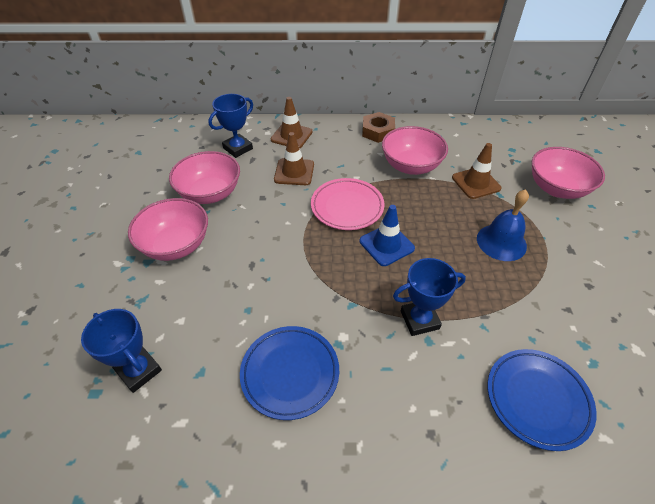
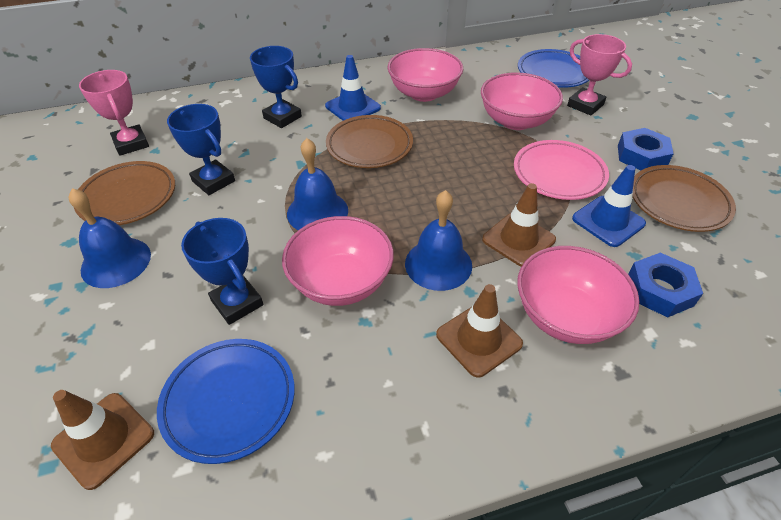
blue bell: [477,189,529,261] = 1 -> [69,188,151,288] [287,138,348,230] [405,190,472,291] = 3
blue nut: none = 0 -> [618,128,674,171] [628,253,703,318] = 2
blue traffic cone: [360,205,415,266] = 1 -> [325,55,381,121] [572,165,646,247] = 2
brown nut: [362,112,395,143] = 1 -> none = 0
brown plate: none = 0 -> [74,161,175,225] [326,115,413,168] [632,165,736,232] = 3
pink trophy: none = 0 -> [79,70,149,156] [567,34,632,116] = 2

